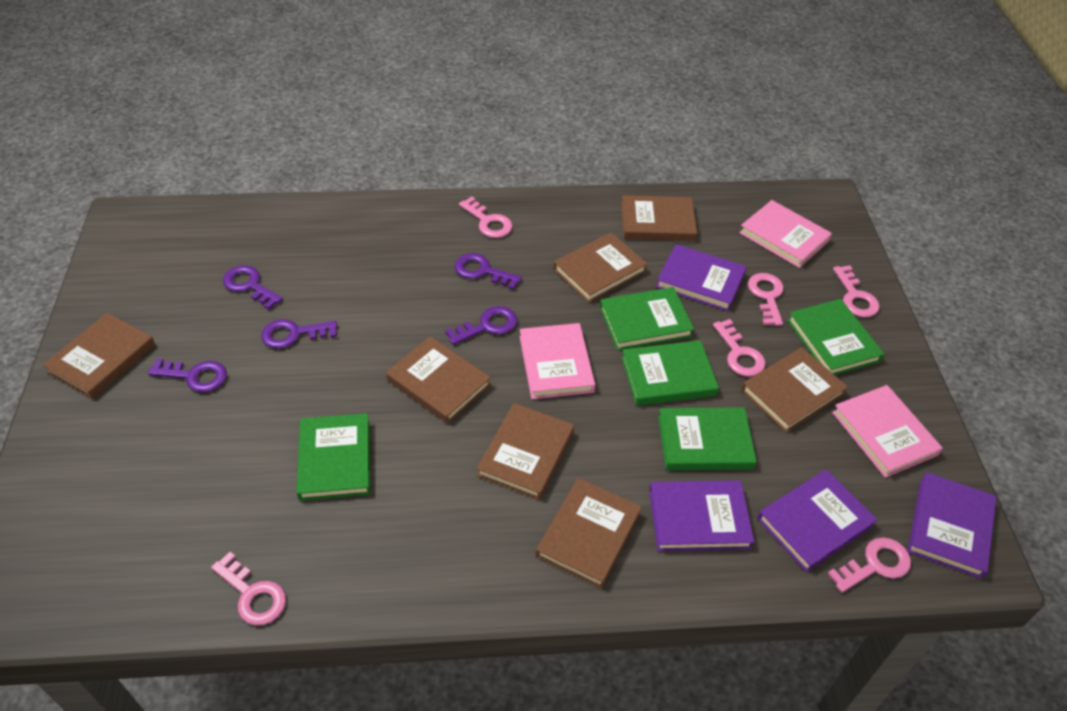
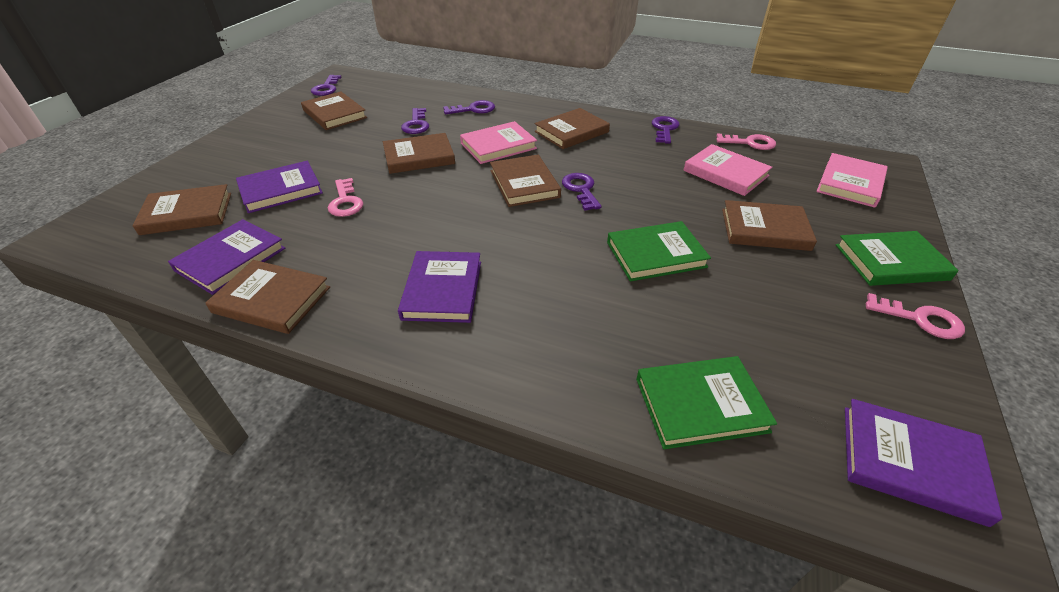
green book: [296,413,370,501] [600,287,694,351] [621,340,719,406] [658,408,757,470] [787,299,884,375] = 5 -> [607,221,711,281] [636,356,777,449] [836,231,959,286] = 3
pink key: [211,552,286,625] [459,196,513,238] [713,319,766,377] [748,273,784,326] [827,537,911,593] [833,265,880,317] = 6 -> [328,178,363,217] [716,134,776,150] [866,293,965,339] = 3

